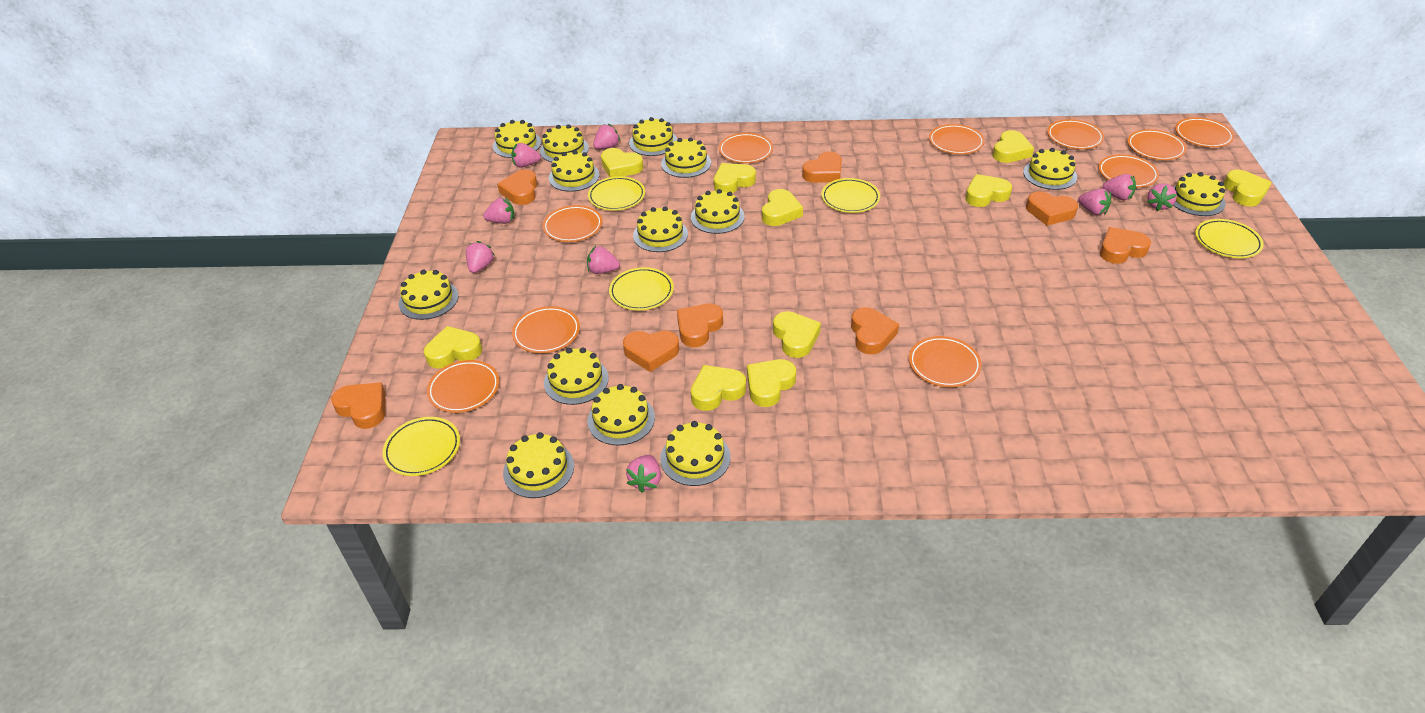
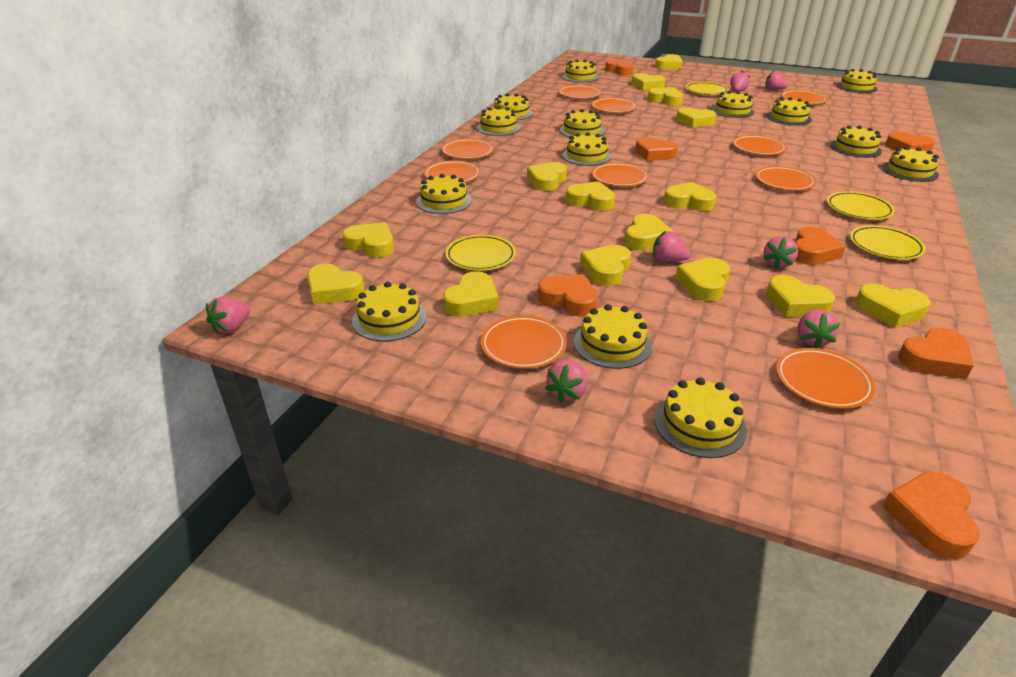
orange heart: [331,382,385,429] [497,169,537,205] [623,330,679,372] [677,303,723,347] [802,152,842,183] [851,307,899,355] [1026,191,1078,226] [1100,227,1151,264] = 8 -> [538,274,598,316] [605,59,633,75] [635,137,678,161] [795,227,846,265] [882,472,980,560] [885,132,935,152] [898,328,974,379] = 7
pink strawberry: [466,241,494,273] [483,197,515,224] [511,143,541,168] [587,246,620,274] [593,124,620,149] [626,455,661,493] [1078,188,1111,215] [1103,174,1136,200] [1147,183,1177,211] = 9 -> [206,297,251,334] [545,360,588,403] [653,231,691,262] [730,71,750,92] [763,236,798,269] [765,70,788,90] [798,309,841,348] = 7
yellow heart: [424,326,482,369] [601,148,643,177] [691,365,746,411] [714,163,756,193] [747,359,796,407] [762,189,803,226] [773,311,821,358] [966,174,1012,207] [993,130,1034,163] [1224,169,1272,207] = 10 -> [307,264,364,305] [342,222,394,257] [443,271,498,317] [527,162,567,191] [566,181,615,211] [580,245,631,286] [625,214,674,251] [632,73,666,90] [648,87,683,106] [655,54,683,69] [664,182,716,211] [676,107,716,128] [676,258,730,301] [766,275,835,317] [855,284,930,328] = 15
yellow plate: [383,417,460,476] [588,176,645,211] [609,267,674,310] [821,178,880,213] [1195,219,1264,258] = 5 -> [445,235,516,271] [685,82,729,95] [827,191,895,220] [850,225,926,260] = 4

